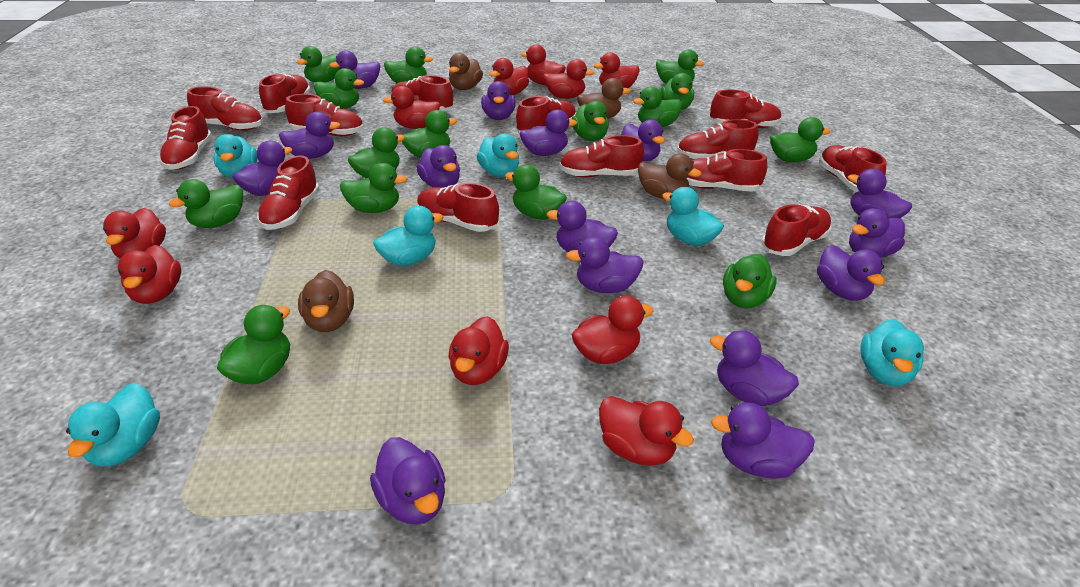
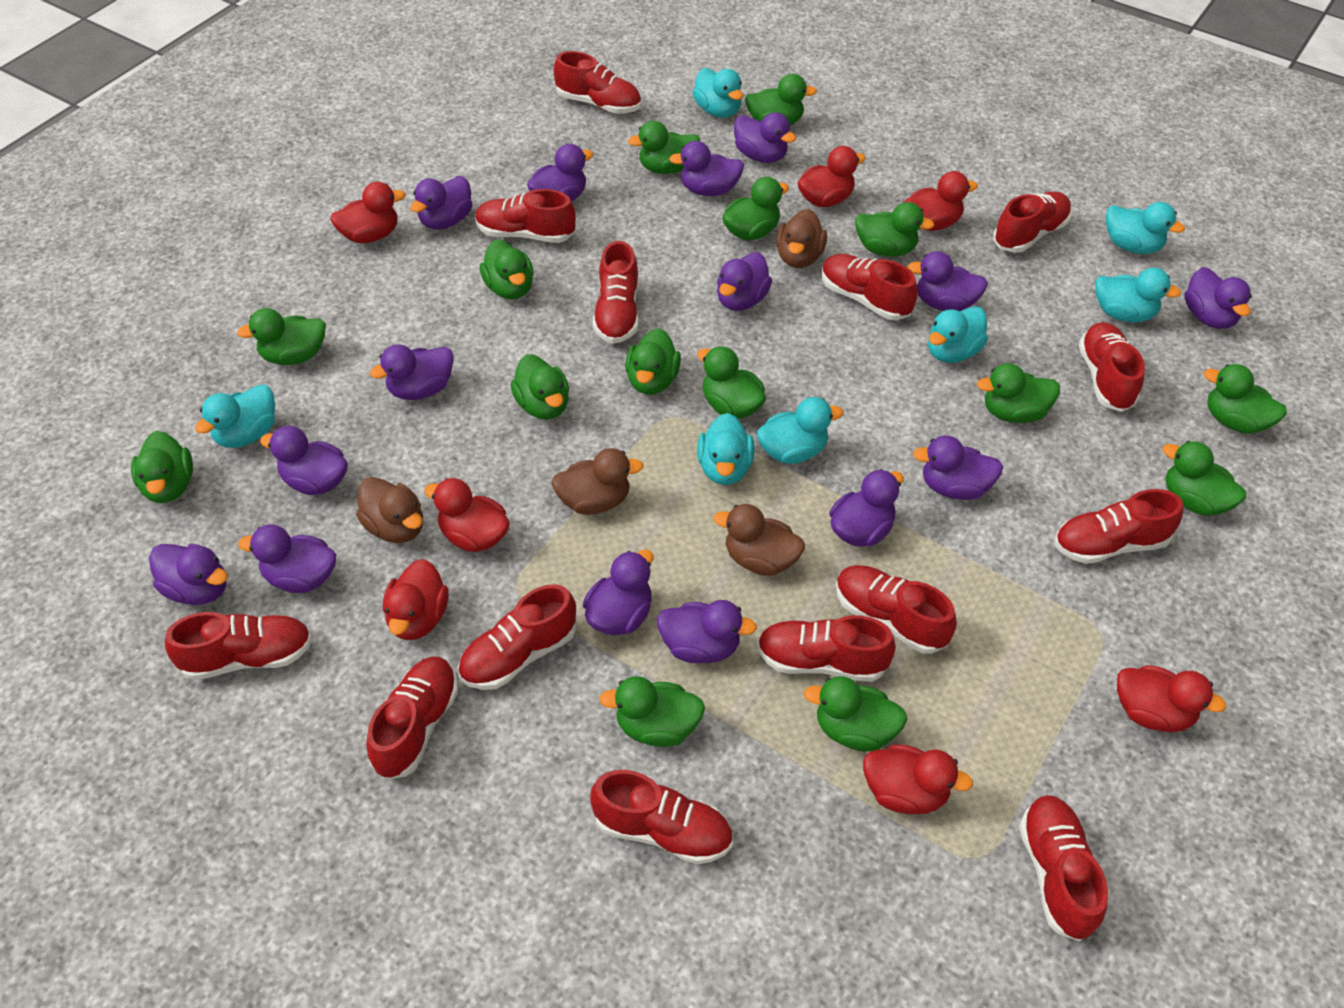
red duck: [103,208,166,259] [118,245,181,304] [383,86,440,129] [448,316,509,385] [489,58,529,96] [521,44,566,85] [543,59,595,99] [571,296,653,364] [594,52,640,88] [599,396,694,466] = 10 -> [330,182,406,243] [383,559,449,640] [424,478,510,552] [798,146,866,207] [863,744,973,814] [904,171,978,231] [1117,665,1226,732] = 7
turquoise duck: [66,383,160,467] [214,134,258,178] [373,206,443,266] [477,134,519,177] [662,187,724,246] [860,319,924,386] = 6 -> [195,384,275,448] [692,68,743,118] [697,413,755,485] [757,397,843,464] [928,306,988,363] [1095,268,1181,322] [1106,202,1185,254] = 7

